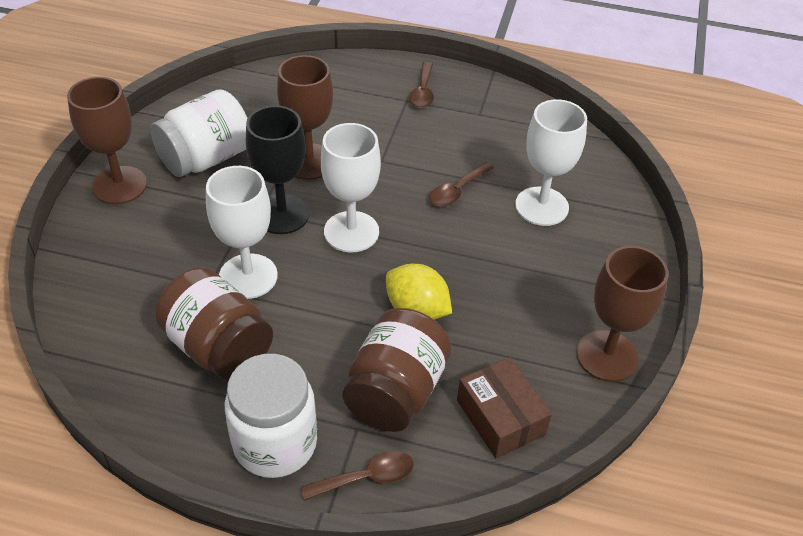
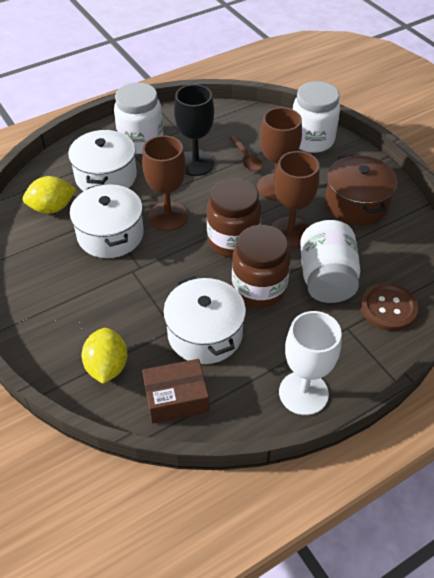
brown button: none = 0 -> [360,283,418,331] = 1
brown pot: none = 0 -> [325,155,397,225] = 1
brown spoon: [300,451,414,501] [409,62,434,108] [429,162,494,207] = 3 -> [230,136,262,172] = 1
white goblet: [206,166,278,299] [321,123,381,252] [515,99,587,226] = 3 -> [279,311,342,415] = 1
white jar: [150,89,248,177] [225,354,317,478] = 2 -> [114,82,163,154] [293,81,340,153] [300,220,360,303] = 3
white pot: none = 0 -> [68,130,137,191] [70,184,144,258] [163,276,246,364] = 3
yellow lemon: [386,264,452,320] = 1 -> [23,176,76,213] [81,328,127,384] = 2

